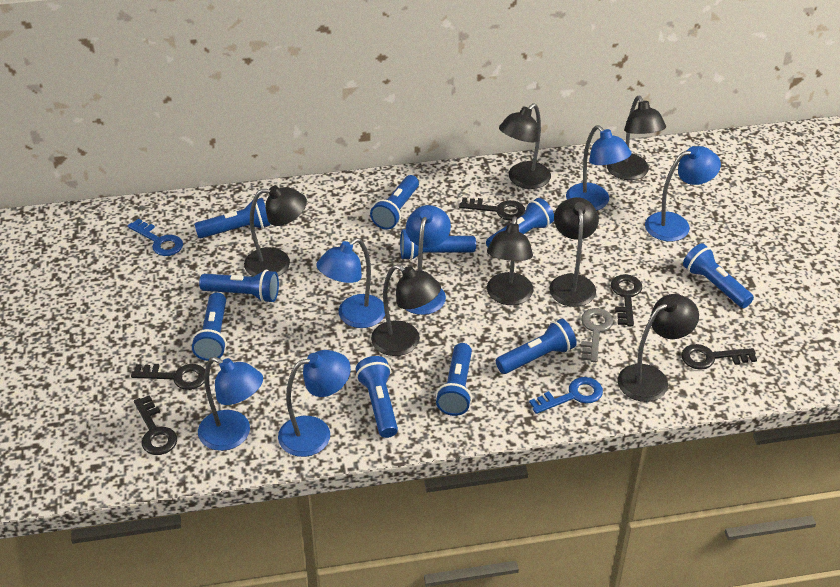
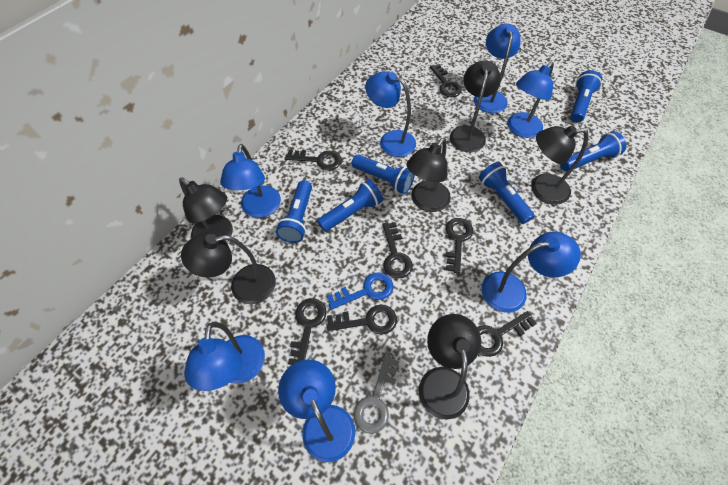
black key: [131,364,205,390] [134,395,177,455] [459,197,525,221] [611,274,642,326] [681,344,757,370] = 5 -> [285,150,342,170] [288,298,327,365] [326,305,397,335] [383,222,413,278] [430,64,462,97] [445,218,473,273] [477,311,537,357] = 7
black lamp: [244,186,307,277] [371,264,441,356] [487,216,533,305] [499,103,551,189] [549,197,599,307] [607,96,666,180] [618,294,699,402] = 7 -> [179,178,233,242] [181,232,276,304] [407,138,451,212] [419,314,481,420] [450,60,501,152] [531,125,588,205] = 6
blue flashlight: [192,292,227,361] [194,198,270,238] [199,270,279,303] [356,356,398,438] [370,175,419,230] [400,229,476,260] [436,343,472,416] [486,198,554,247] [496,319,577,374] [683,243,754,308] = 10 -> [276,180,312,243] [317,179,383,232] [352,154,415,194] [479,162,535,224] [560,131,626,172] [570,70,602,123] = 6
blue key: [128,218,183,256] [529,377,603,414] = 2 -> [327,272,393,310] = 1
blue lamp: [198,357,263,451] [278,350,351,457] [316,238,385,328] [406,205,451,315] [566,125,631,210] [645,146,721,242] = 6 -> [184,322,265,391] [220,144,281,218] [278,359,355,462] [365,71,416,157] [474,24,521,113] [481,232,581,313] [508,62,554,138] = 7

